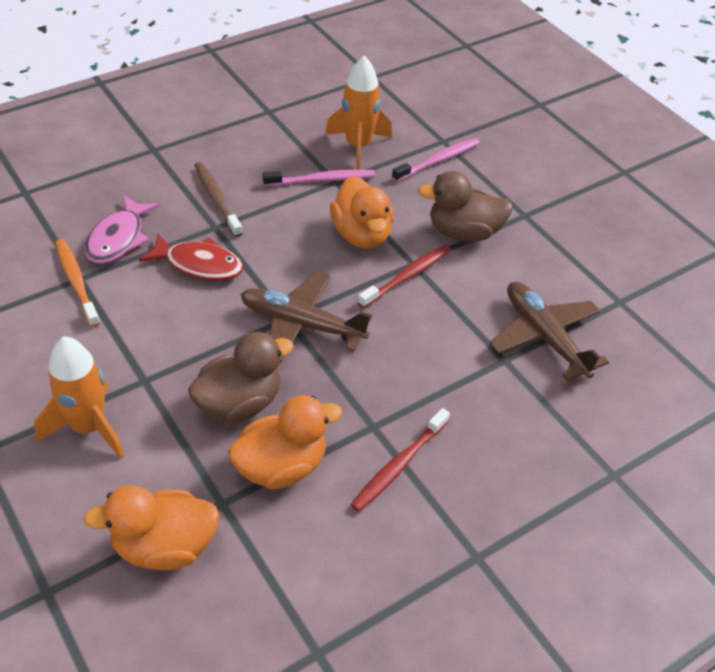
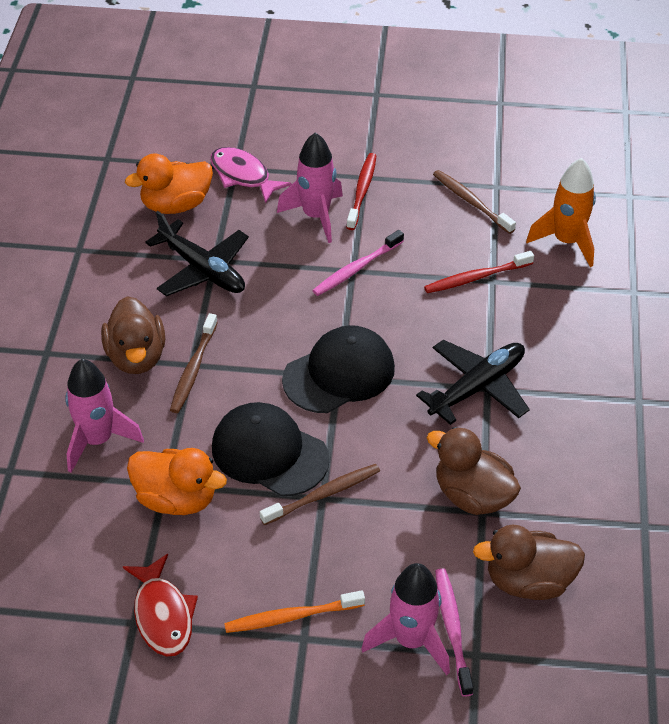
black cap: none = 0 -> [212,402,330,496] [282,325,395,413] = 2
black plane: none = 0 -> [145,211,249,296] [416,340,530,425] = 2
brown duck: [188,332,294,423] [418,171,513,242] = 2 -> [101,296,165,374] [427,427,521,515] [473,525,585,600] = 3
brown plane: [240,271,372,363] [490,282,609,381] = 2 -> none = 0
brown toothbrush: [194,162,243,237] = 1 -> [170,313,218,413] [260,464,380,525] [433,170,516,234] = 3
orange duck: [83,485,220,570] [228,395,342,490] [330,176,394,249] = 3 -> [125,153,213,214] [127,448,227,515] = 2
orange rocket: [34,336,124,458] [325,56,392,170] = 2 -> [526,158,596,267] = 1
pink rocket: none = 0 -> [65,359,144,473] [277,132,343,243] [361,563,450,675] = 3

